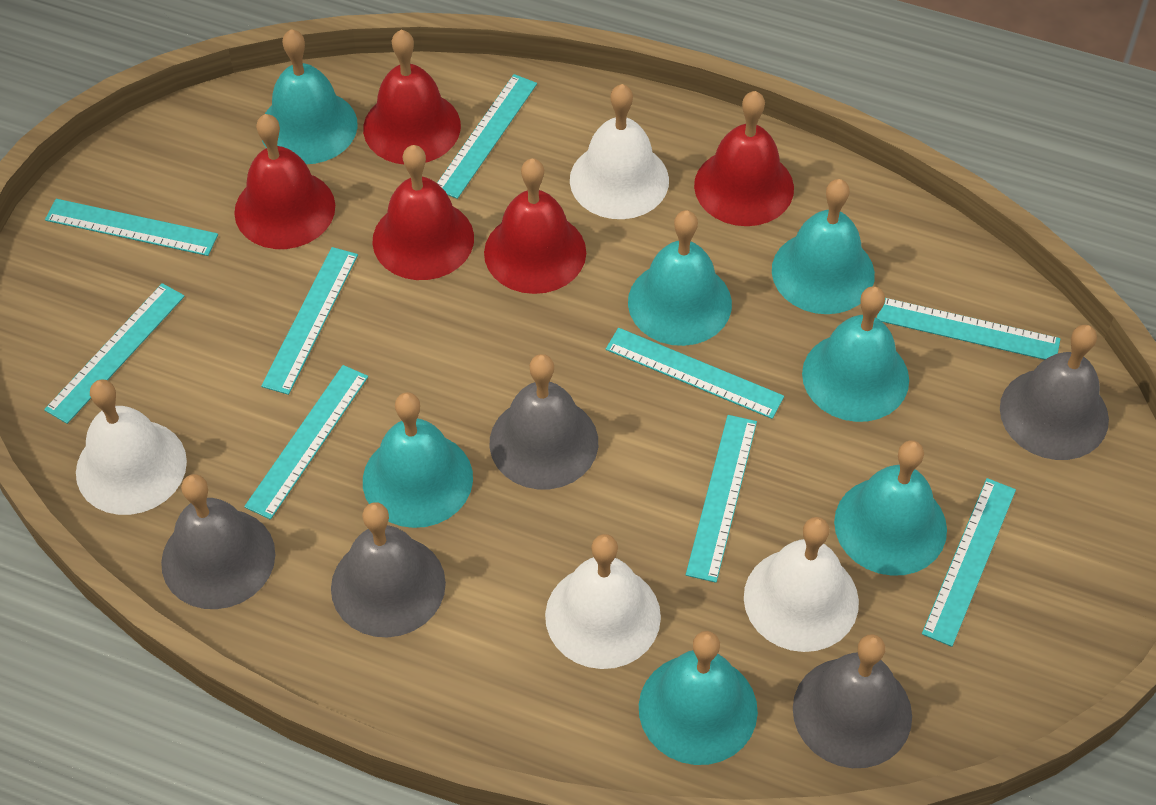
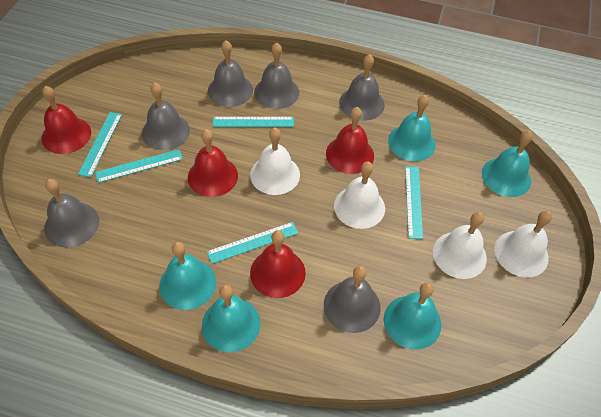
grey bell: [161,474,275,609] [331,502,446,637] [490,354,598,489] [793,634,912,768] [1000,325,1109,460] = 5 -> [44,179,99,248] [142,83,190,150] [208,40,253,107] [254,42,299,109] [324,266,381,333] [339,54,385,121] = 6
red bell: [234,114,335,249] [363,30,461,164] [372,145,474,280] [484,158,586,294] [694,91,794,226] = 5 -> [42,86,91,154] [188,129,238,197] [250,230,306,298] [326,107,374,174] = 4
turquoise bell: [262,29,358,164] [363,392,473,528] [628,210,732,346] [639,631,758,765] [772,179,875,314] [802,286,909,422] [834,440,947,576] = 7 -> [159,242,216,310] [202,285,261,352] [384,282,442,349] [388,95,436,161] [482,131,533,197] = 5
turquoise ruler: [44,283,185,424] [45,199,218,256] [244,365,368,520] [261,247,358,395] [437,74,537,199] [606,328,784,419] [686,415,757,583] [877,298,1060,360] [922,478,1016,647] = 9 -> [78,112,122,177] [95,149,183,183] [207,222,298,264] [213,117,294,127] [405,166,423,239] = 5

